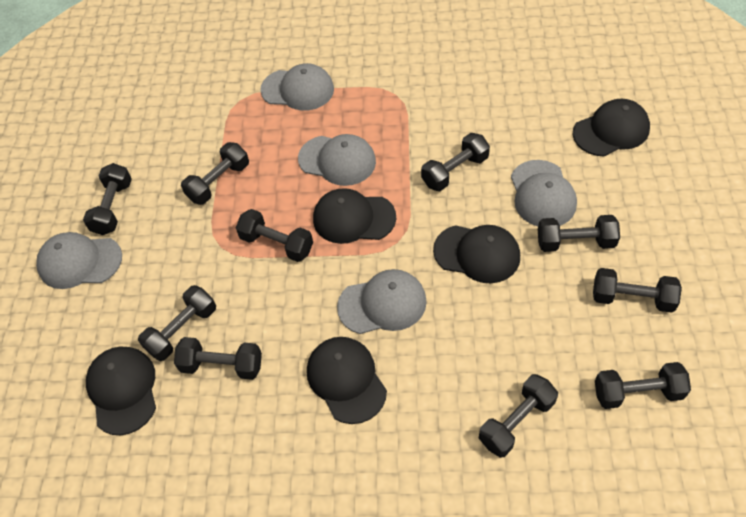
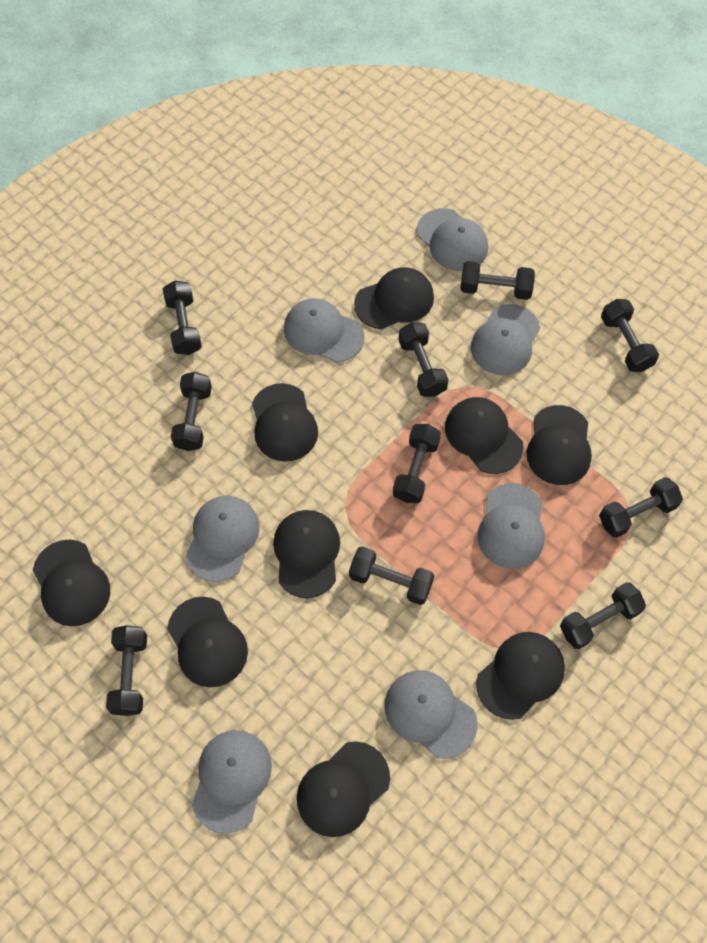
black cap: [86,347,156,435] [307,337,387,424] [313,188,396,244] [433,225,520,283] [573,99,650,156] = 5 -> [33,540,110,626] [167,597,248,688] [252,383,318,462] [273,510,340,598] [297,741,390,837] [354,267,434,329] [445,397,524,474] [476,632,565,720] [527,405,592,485] = 9
grey cap: [36,232,122,289] [260,63,334,111] [298,134,376,186] [337,269,427,334] [511,160,577,226] = 5 -> [185,496,260,582] [192,730,272,834] [284,298,365,362] [385,670,477,759] [417,208,488,271] [471,304,540,375] [478,483,545,569] = 7

